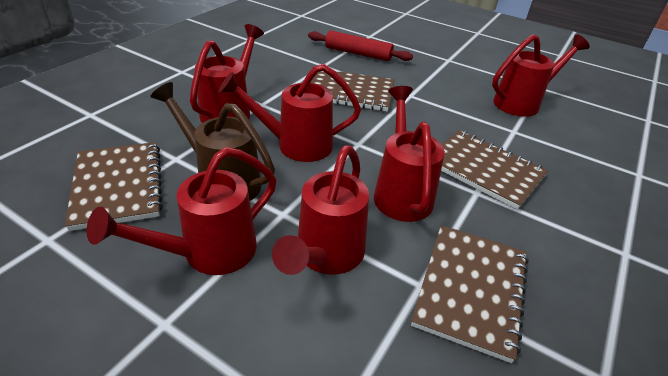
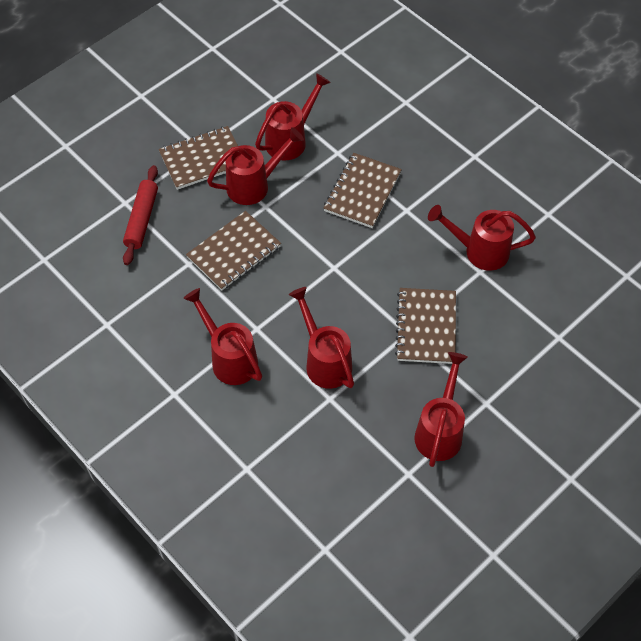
brown watering can: [150,82,275,201] = 1 -> none = 0

